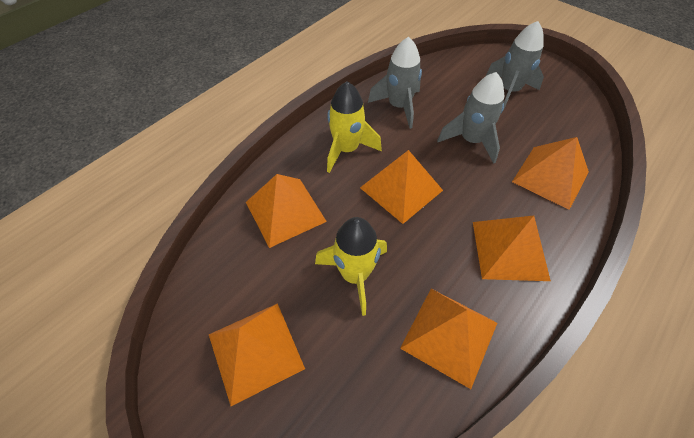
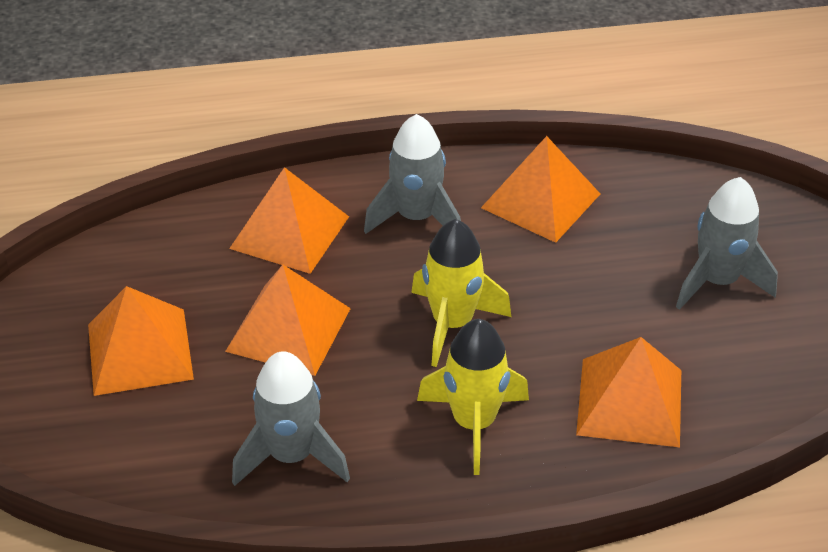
orange pyramid: [209,303,305,406] [246,174,327,248] [360,150,443,224] [400,289,497,389] [473,216,551,281] [512,137,589,210] = 6 -> [88,286,194,396] [225,265,351,376] [229,167,349,274] [481,136,600,243] [576,337,681,447] = 5

